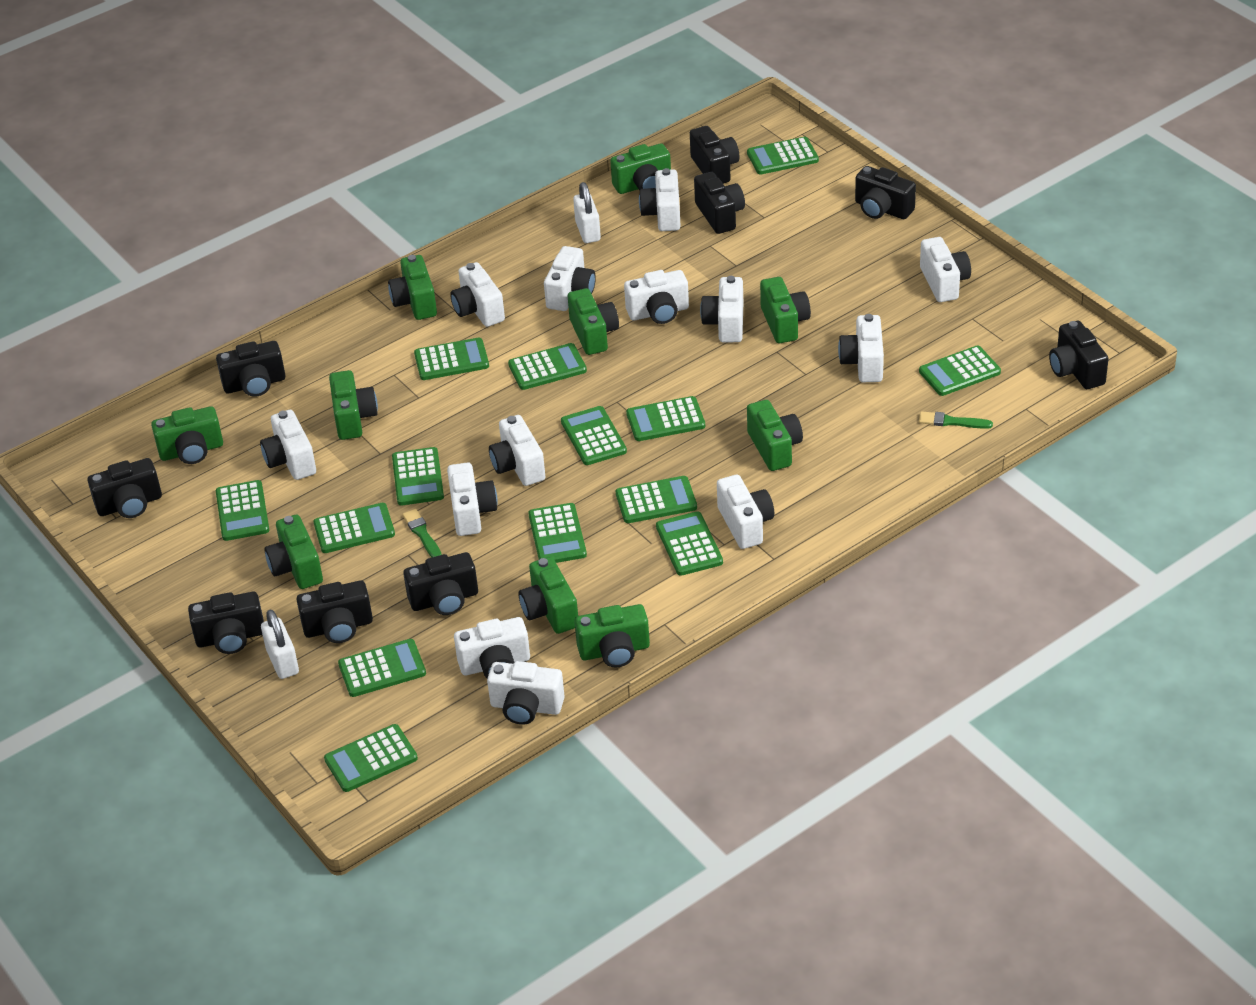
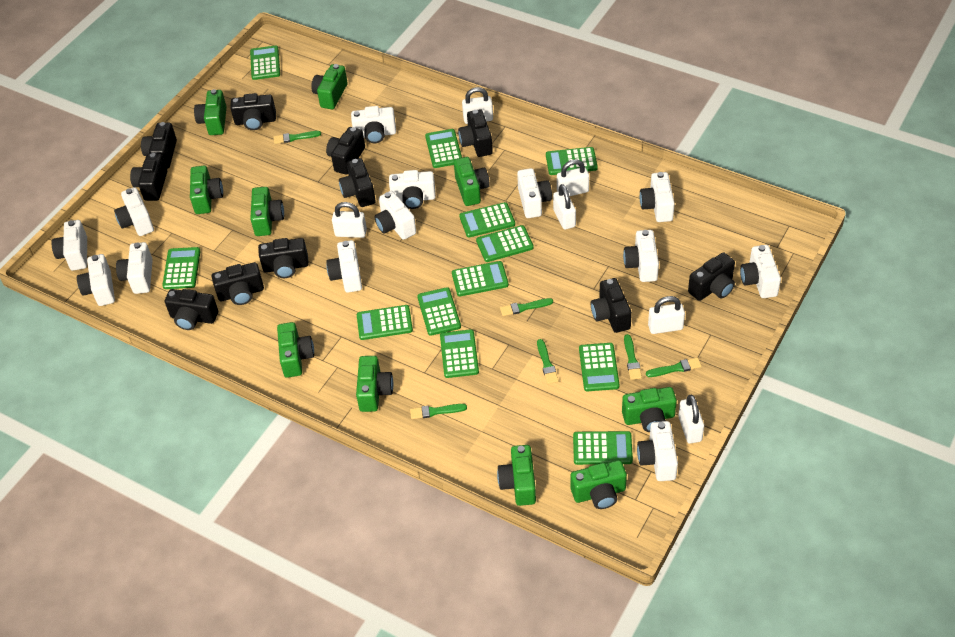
black camera: [88,458,162,518] [188,592,264,654] [216,341,286,397] [296,580,373,643] [403,552,478,615] [690,126,739,184] [694,172,745,234] [855,166,916,219] [1049,321,1109,389] = 9 -> [130,153,167,201] [141,122,177,169] [165,289,218,330] [212,262,264,305] [230,93,276,130] [258,238,309,278] [326,127,365,175] [339,158,376,207] [458,109,493,157] [591,278,632,333] [688,252,735,301] = 11
green brush: [402,509,442,558] [919,411,993,429] = 2 -> [274,131,321,144] [410,404,467,419] [500,298,553,316] [537,339,558,384] [624,334,642,380] [646,358,702,377] = 6
green calculator: [216,480,269,541] [313,503,395,553] [324,724,418,792] [338,639,426,697] [392,447,444,505] [414,338,489,380] [508,343,587,390] [528,503,587,563] [561,406,627,465] [616,476,697,523] [626,396,705,441] [656,511,723,576] [747,137,819,175] [919,345,1001,396] = 14 -> [162,247,200,289] [250,45,280,80] [357,305,413,340] [417,287,461,336] [425,129,462,168] [440,329,479,378] [452,261,509,296] [459,202,515,237] [476,225,534,262] [546,147,598,175] [573,431,633,465] [579,343,620,391] = 12
white padlock: [261,609,299,679] [573,182,601,243] = 2 -> [332,202,367,238] [462,87,493,124] [553,184,576,230] [557,159,589,196] [648,296,685,334] [678,394,704,444] = 6

